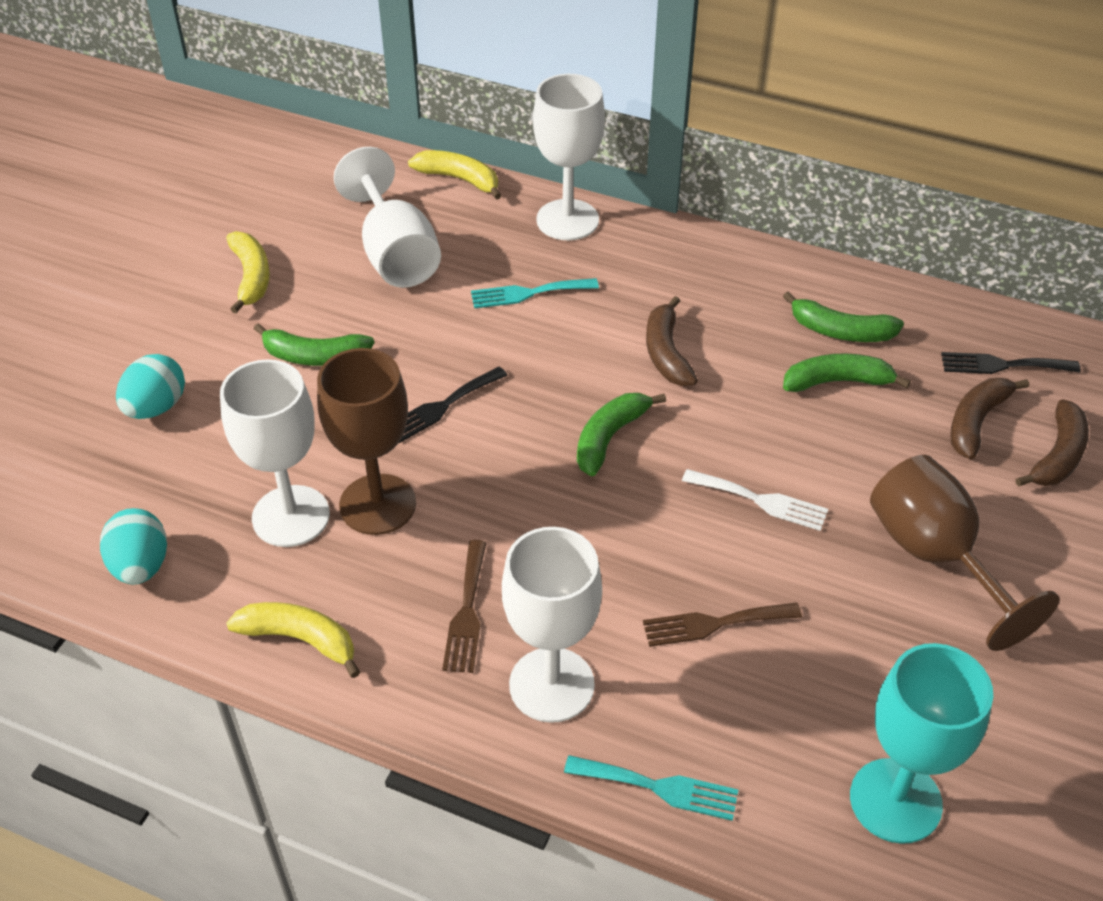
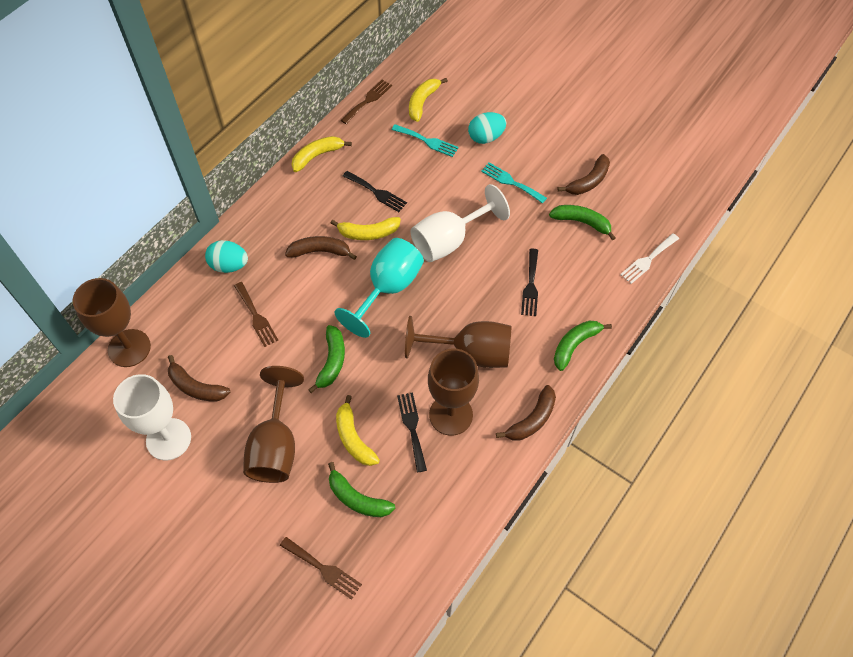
black fork: [399,367,508,443] [941,352,1081,374] = 2 -> [343,171,407,212] [397,392,427,472] [521,249,538,316] = 3
brown banana: [646,296,698,386] [950,378,1029,459] [1016,399,1089,487] = 3 -> [168,355,230,401] [285,236,357,260] [496,385,556,441] [558,154,610,195] = 4
brown fork: [442,540,486,673] [643,602,802,647] = 2 -> [234,282,278,347] [280,537,362,600] [341,79,392,124] = 3
brown goblet: [317,348,416,535] [870,455,1059,651] = 2 -> [73,278,151,367] [243,366,304,483] [405,316,511,368] [428,349,479,436] = 4
white goblet: [220,359,330,547] [334,147,441,288] [502,527,602,723] [533,74,605,240] = 4 -> [113,374,191,460] [411,184,510,262] = 2
yellow banana: [226,231,270,314] [226,602,360,678] [408,150,502,200] = 3 -> [292,136,352,172] [331,217,401,240] [336,395,380,466] [409,78,448,122] = 4

